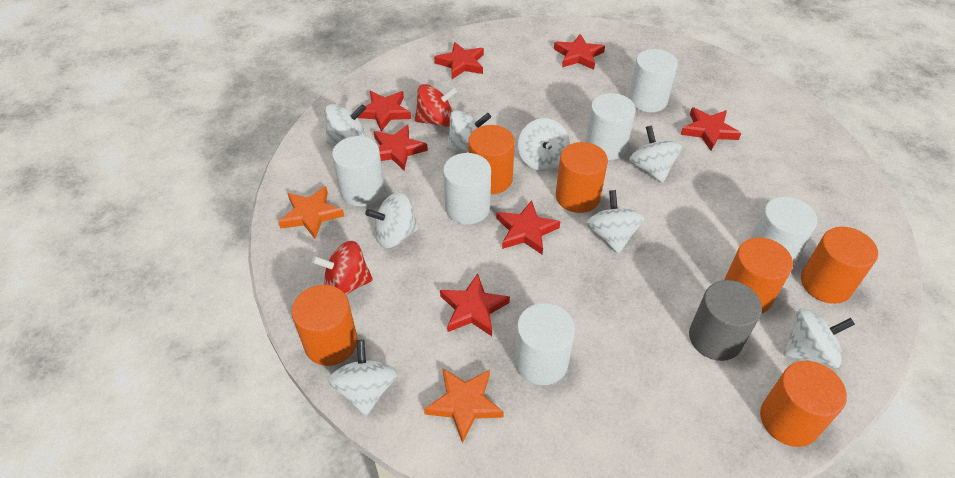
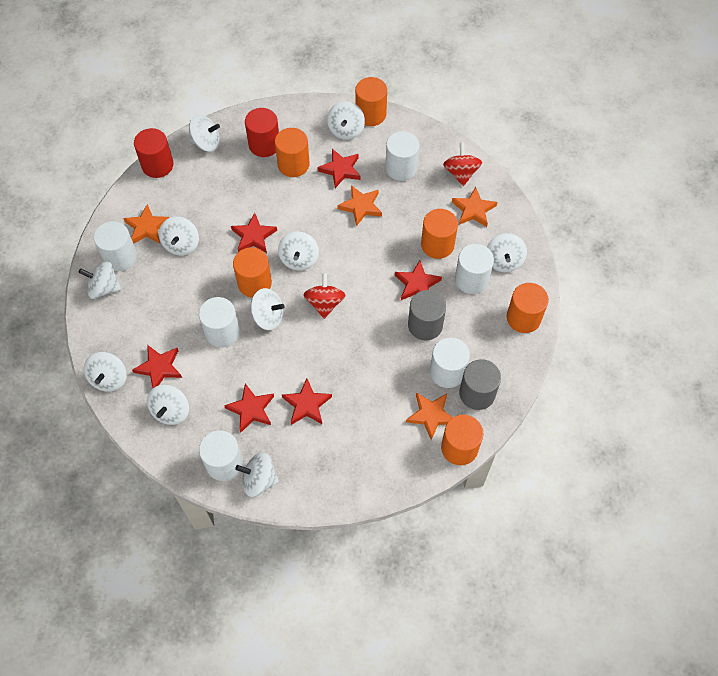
grey cylinder: [689,280,762,361] = 1 -> [408,290,446,341] [459,359,501,410] = 2
orange star: [278,186,344,239] [424,369,504,443] = 2 -> [123,204,169,244] [337,185,382,226] [406,392,453,440] [452,187,497,227] = 4
red cylinder: none = 0 -> [134,128,174,178] [245,108,279,157] = 2
red star: [357,91,411,132] [374,125,428,170] [434,42,484,79] [440,273,510,336] [497,200,561,255] [554,34,605,70] [681,107,741,151] = 7 -> [132,345,182,388] [224,384,274,433] [231,213,277,253] [282,379,332,425] [317,149,361,188] [395,260,442,300] = 6
white spinning top: [325,104,366,144] [328,340,398,416] [365,193,419,248] [447,110,491,151] [518,118,570,171] [586,190,645,254] [629,125,682,183] [784,308,855,368] = 8 -> [79,261,121,299] [84,352,127,391] [147,385,189,425] [159,216,199,255] [189,115,220,152] [235,452,279,497] [250,288,285,330] [278,232,319,271] [327,101,365,140] [487,233,527,272] = 10

